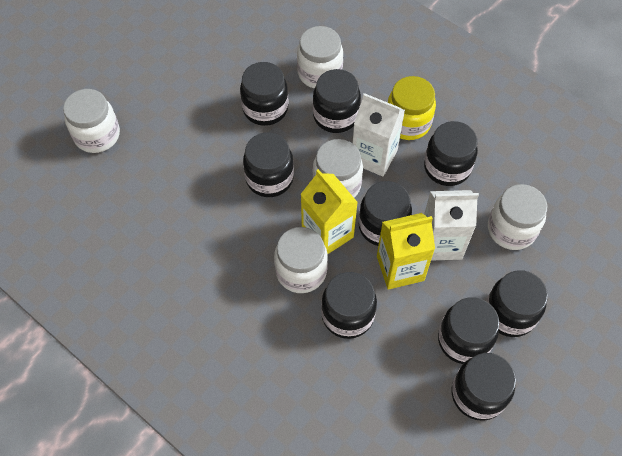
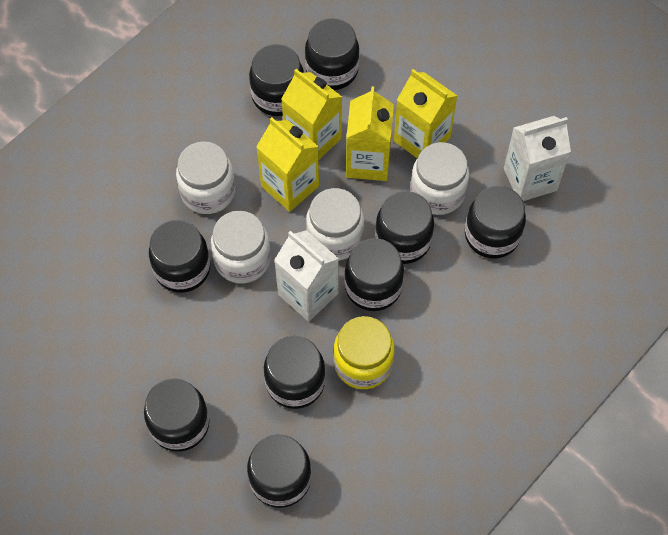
white jar: [63,89,120,153] [274,227,328,293] [297,26,343,89] [312,139,363,198] [488,184,547,250] = 5 -> [176,141,235,214] [211,211,271,283] [306,188,364,261] [410,142,469,215] = 4
yellow carton: [301,169,358,254] [377,213,435,290] = 2 -> [256,117,319,212] [281,69,342,159] [346,86,394,181] [394,69,457,159] = 4

